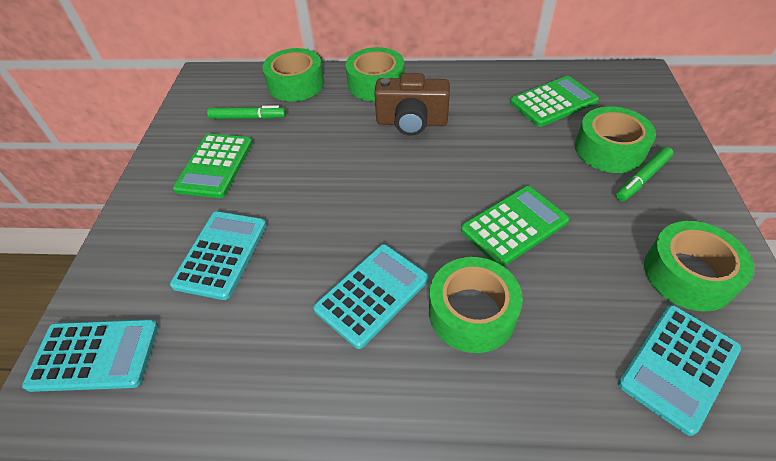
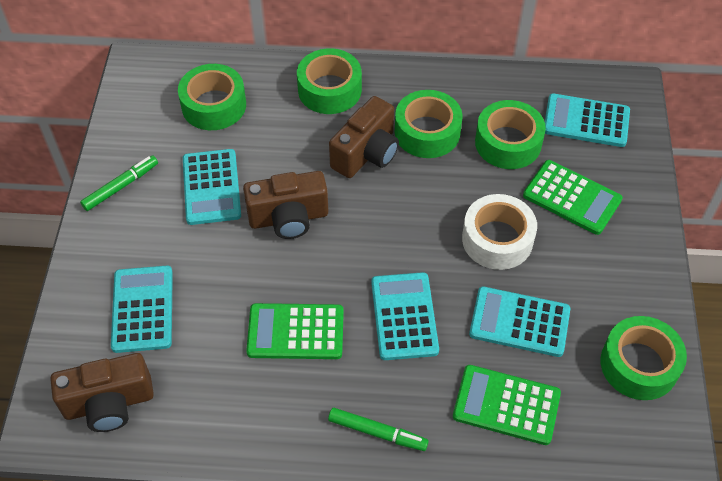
brown camera: [374,73,450,136] = 1 -> [50,353,154,432] [243,171,328,239] [329,96,399,178] = 3
turquoise calculator: [22,319,159,392] [170,211,266,300] [313,244,429,349] [618,305,741,436] = 4 -> [111,266,173,353] [183,149,241,225] [371,272,439,360] [469,286,570,357] [545,93,630,147] = 5
white tape: none = 0 -> [462,194,537,270] = 1

